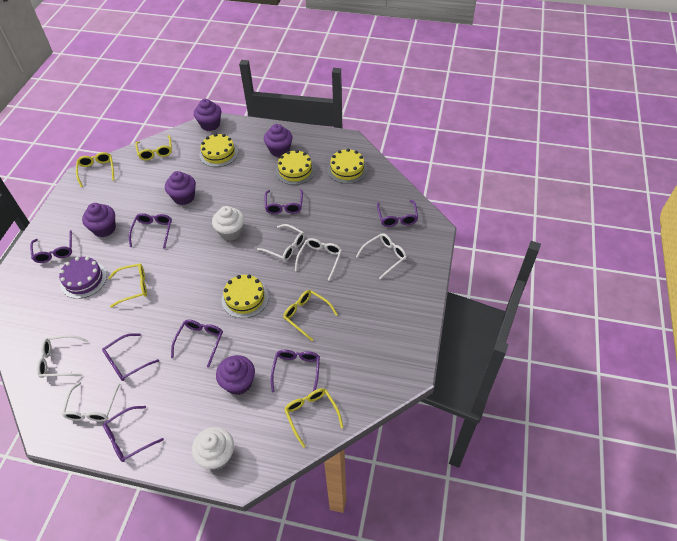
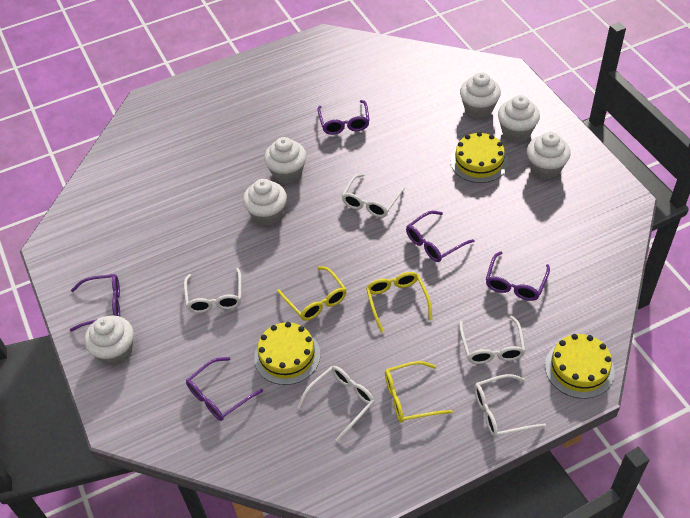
purple cake: [59,257,107,299] = 1 -> none = 0
purple cupcake: [82,203,116,237] [165,171,196,205] [194,99,221,131] [216,355,255,395] [264,124,293,157] = 5 -> none = 0
purple glasses: [30,230,72,263] [102,333,159,381] [103,406,164,462] [129,213,172,249] [171,320,223,368] [265,189,303,214] [271,350,320,392] [377,200,418,227] = 8 -> [70,274,120,331] [186,357,263,421] [317,100,370,135] [406,211,474,262] [486,251,550,301] = 5
white cupcake: [192,427,234,470] [212,206,244,241] = 2 -> [84,315,134,366] [243,179,287,226] [264,137,307,184] [460,72,501,118] [498,95,540,142] [527,132,571,179] = 6
yellow cake: [199,133,238,167] [222,275,269,318] [276,150,315,185] [328,149,367,184] = 4 -> [254,322,320,385] [451,132,508,183] [545,334,614,399] = 3
yellow glasses: [76,152,114,187] [108,264,147,308] [135,135,172,160] [283,290,338,341] [284,388,344,448] = 5 -> [277,266,347,321] [366,272,432,333] [385,361,453,423] = 3

